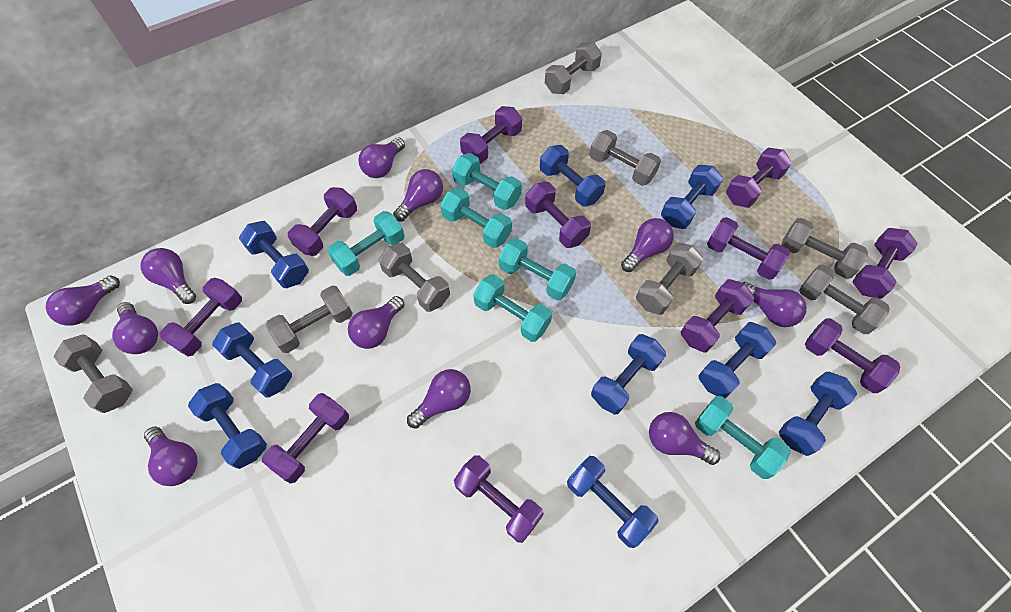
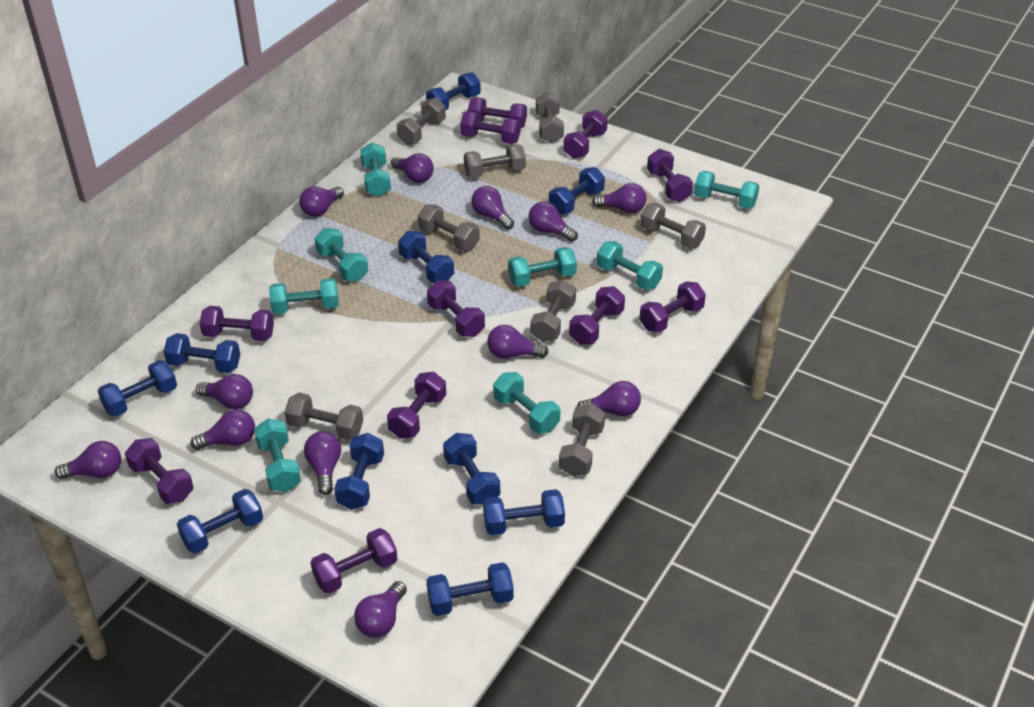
blue dumbbell: [188,383,267,469] [212,323,292,397] [239,221,309,288] [540,145,606,206] [567,456,659,548] [591,334,666,415] [661,165,723,229] [699,322,776,398] [779,372,857,456] = 9 -> [98,360,177,417] [164,333,240,373] [177,489,263,554] [334,433,384,510] [398,231,454,283] [426,72,481,110] [427,562,514,616] [443,433,500,505] [483,489,565,535] [549,167,605,214] = 10
purple light bulb: [46,275,120,326] [112,302,158,354] [140,248,196,304] [144,427,198,486] [348,296,405,349] [358,137,405,178] [393,169,443,222] [407,369,471,429] [621,218,674,272] [649,412,721,465] [743,282,807,327] = 11 -> [54,441,121,479] [190,409,255,450] [196,374,253,409] [299,186,344,217] [304,431,341,495] [354,581,407,638] [391,153,434,183] [471,186,514,230] [487,325,548,359] [528,202,578,242] [577,381,641,417] [592,183,647,213] = 12
turquoise dumbbell: [327,211,405,276] [440,188,512,248] [452,153,522,210] [473,274,552,342] [499,238,576,301] [695,396,791,479] = 6 -> [254,419,301,492] [269,278,339,314] [315,228,368,282] [360,142,391,196] [493,372,560,434] [508,247,577,287] [597,241,663,290] [694,171,759,209] = 8

